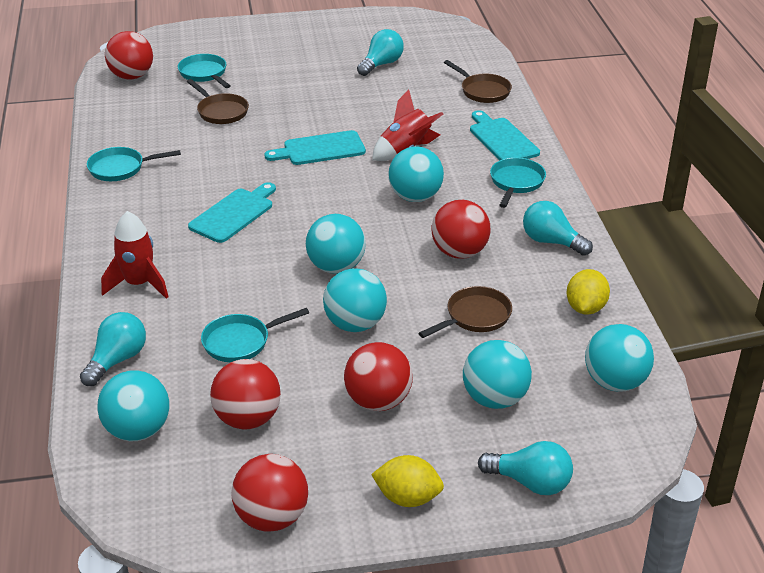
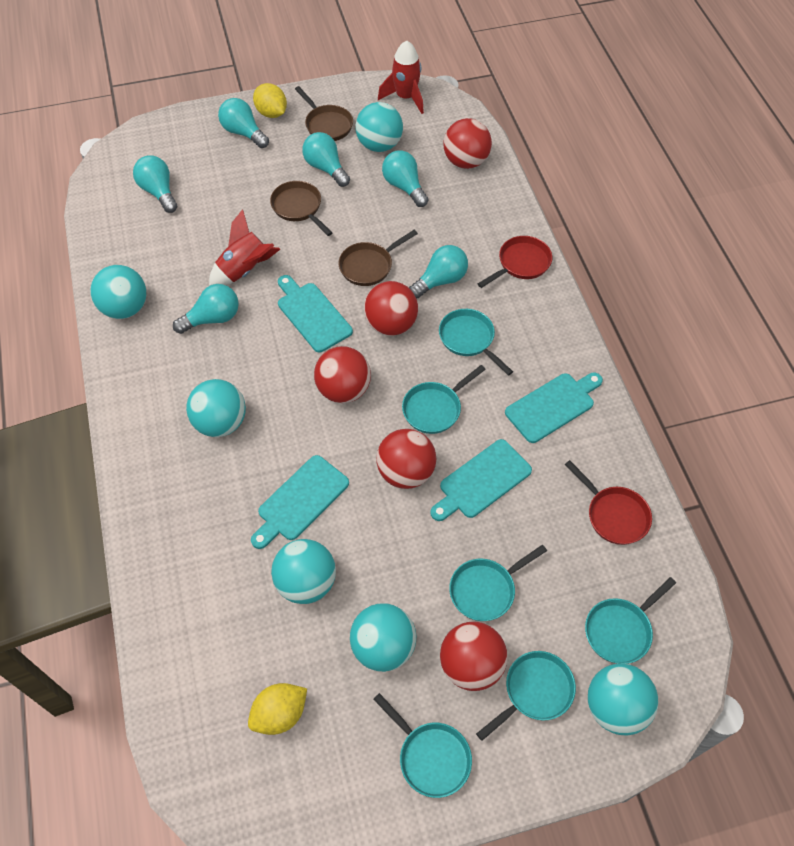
red pan: none = 0 -> [478,236,552,288] [565,460,652,545] = 2
turquoise cutting board: [188,182,276,243] [264,130,366,165] [470,110,540,160] = 3 -> [251,455,349,549] [278,275,353,352] [430,439,532,521] [505,373,603,443] = 4
turquoise light bulb: [80,312,146,386] [357,29,404,76] [478,441,573,495] [523,201,593,256] = 4 -> [133,155,177,213] [173,284,239,334] [218,98,269,148] [302,132,350,187] [382,150,428,207] [409,245,468,299] = 6
turquoise pan: [87,147,181,181] [178,54,231,88] [201,308,309,362] [490,158,546,208] = 4 -> [373,693,472,798] [402,365,486,434] [439,309,513,376] [449,545,547,621] [476,651,576,741] [585,577,676,664] = 6

